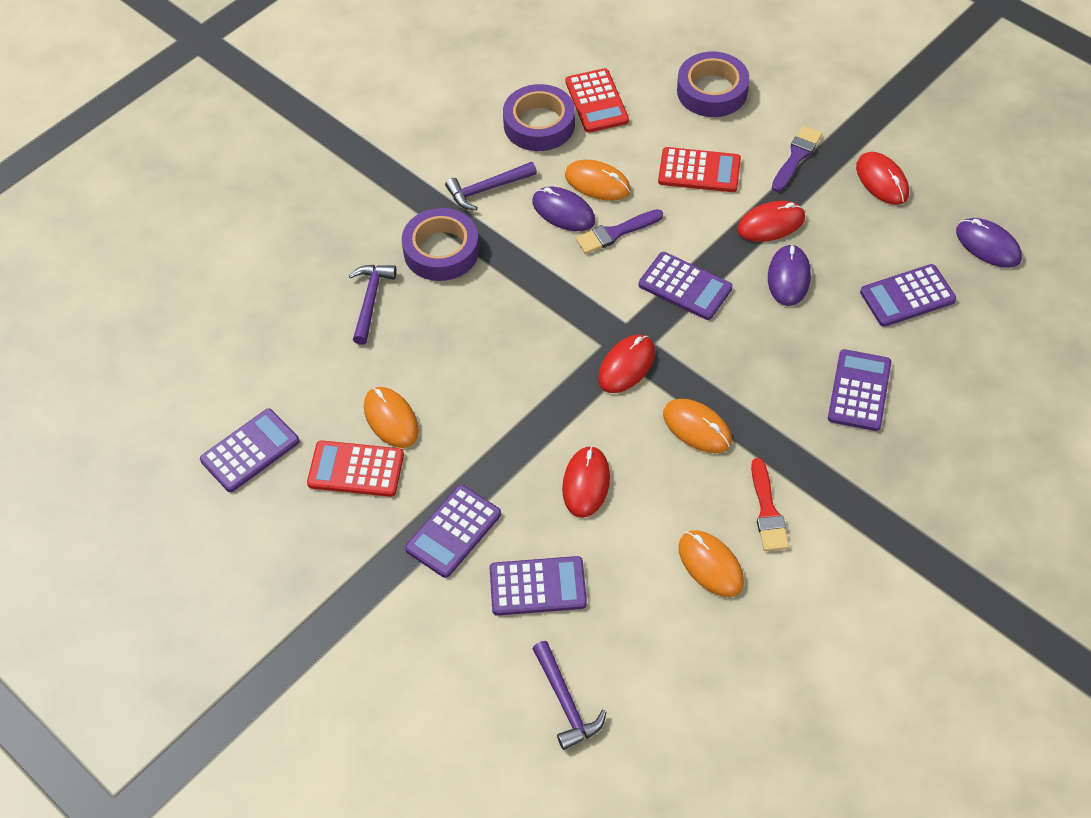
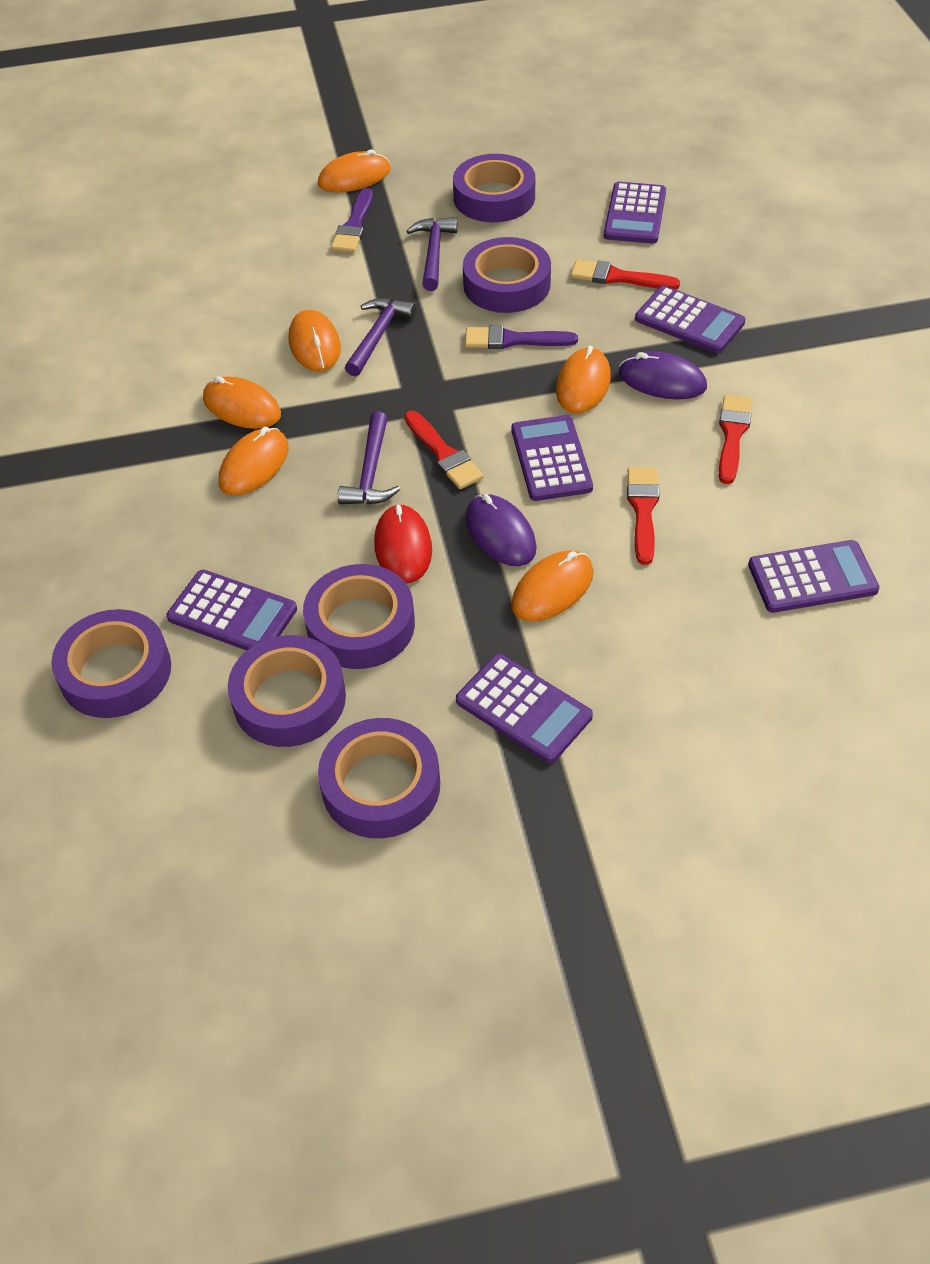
orange mouse: [364,387,419,448] [565,160,631,201] [663,399,732,453] [679,530,744,597] = 4 -> [203,376,281,429] [219,427,289,496] [289,310,341,372] [318,149,391,193] [511,550,593,622] [556,345,611,413] = 6
purple mouse: [532,187,595,231] [768,244,811,306] [956,218,1022,268] = 3 -> [466,494,537,566] [619,351,707,399] = 2
purple tape: [402,208,479,281] [503,84,575,151] [677,52,749,117] = 3 -> [51,609,171,718] [228,635,346,747] [303,564,415,669] [318,718,440,838] [453,154,535,222] [463,237,551,313] = 6
red brush: [751,458,789,551] = 1 -> [404,411,484,489] [571,259,680,290] [627,467,660,565] [719,394,752,484] = 4
red calculator: [307,440,404,497] [566,68,629,133] [658,147,741,192] = 3 -> none = 0
red mouse: [562,446,610,518] [598,335,655,393] [737,201,805,242] [856,152,909,205] = 4 -> [374,504,432,584] = 1

